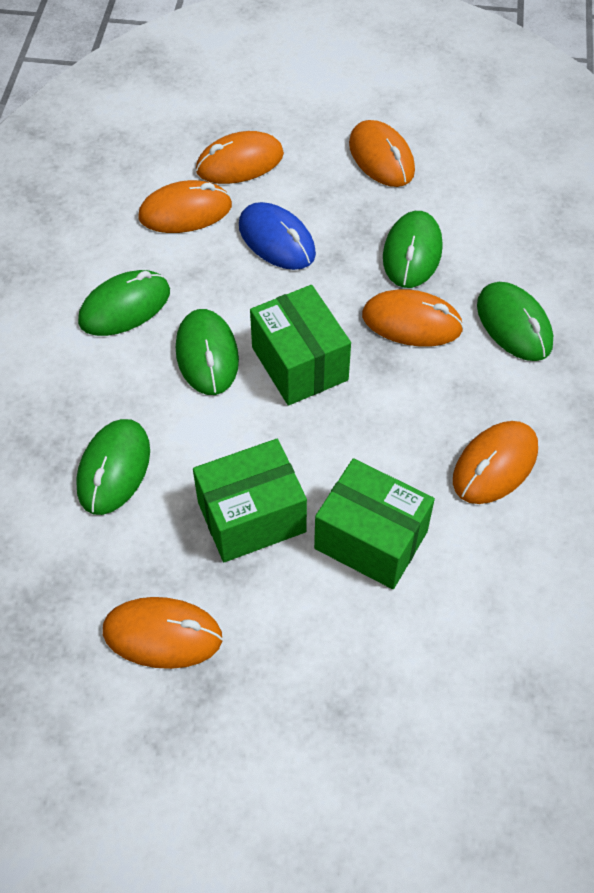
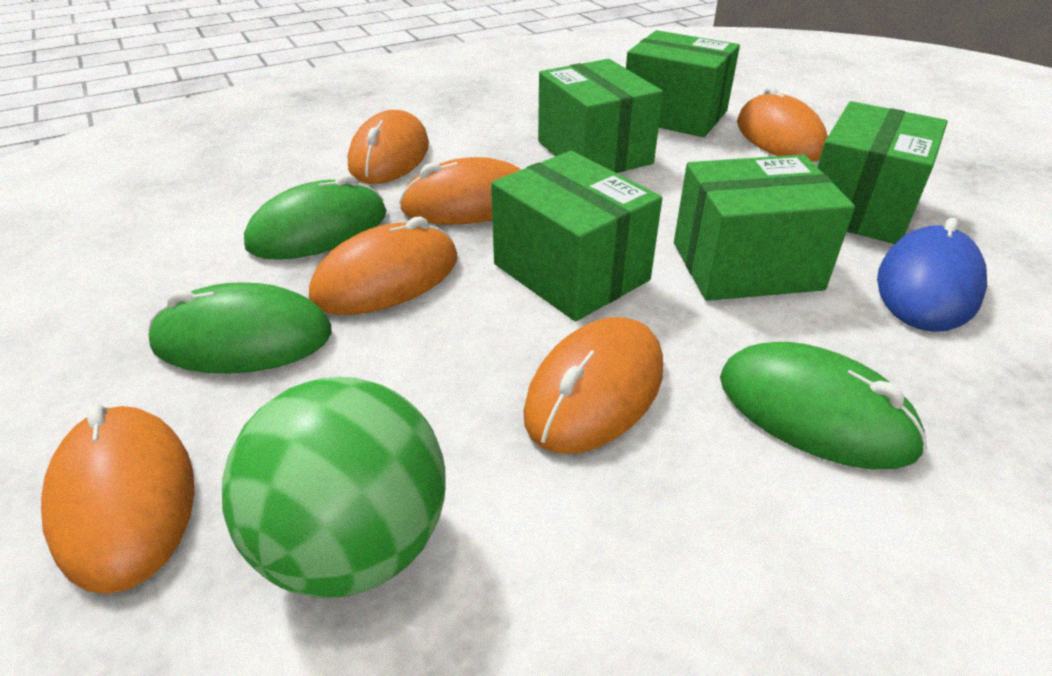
green ball: none = 0 -> [222,377,446,598] = 1
green box: [193,439,307,562] [250,285,351,406] [314,458,435,589] = 3 -> [491,151,662,322] [538,59,663,173] [626,30,740,137] [674,154,855,301] [817,101,948,244] = 5
green mouse: [76,419,150,515] [78,270,170,336] [176,309,239,395] [383,211,443,288] [477,282,553,361] = 5 -> [148,282,332,374] [244,174,387,260] [720,342,927,469] = 3

